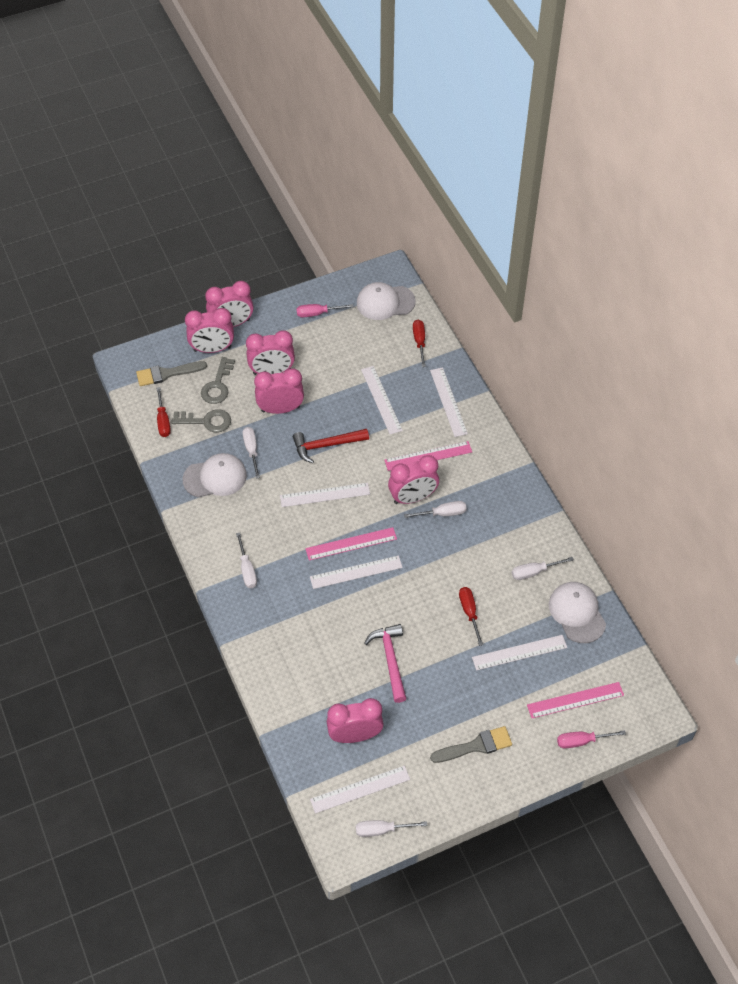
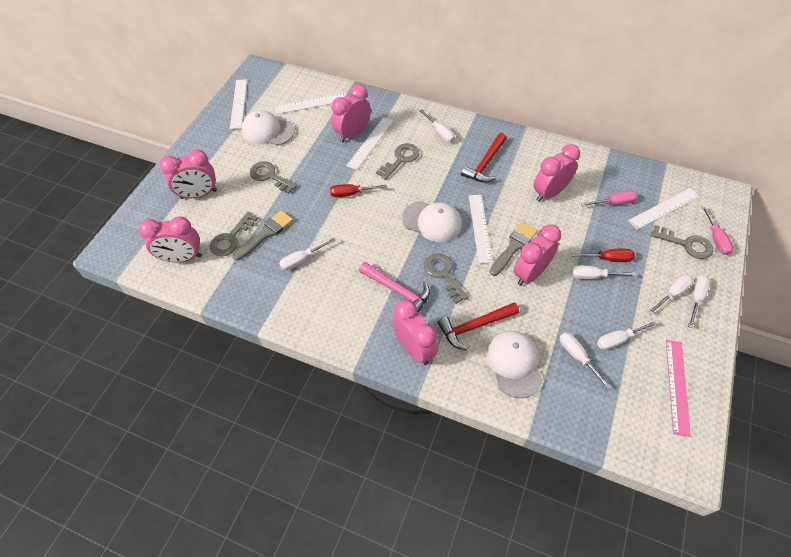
grey key: [171,409,231,432] [201,357,235,404] = 2 -> [210,212,258,256] [250,161,297,194] [376,143,419,180] [424,253,469,304] [651,225,714,259] = 5
pink ruler: [305,527,397,561] [385,441,472,471] [527,682,624,718] = 3 -> [666,340,691,437] = 1
red hammer: [293,429,369,463] = 1 -> [437,302,519,350] [461,133,507,183] = 2
red screwdriver: [157,387,171,437] [413,320,426,367] [459,587,483,646] = 3 -> [330,184,387,197] [571,249,635,262] = 2
white ruler: [280,483,370,507] [310,556,403,589] [310,766,410,813] [361,366,403,434] [430,367,468,437] [472,635,567,670] = 6 -> [230,79,247,129] [275,93,346,114] [346,117,393,170] [469,195,493,263] [628,188,700,230] = 5
white screwdriver: [236,532,257,588] [243,427,260,479] [356,820,427,837] [404,501,467,518] [512,557,574,580] = 5 -> [279,238,336,271] [420,109,455,142] [560,332,612,390] [571,265,636,279] [597,320,658,350] [648,274,693,315] [688,275,710,328] = 7

